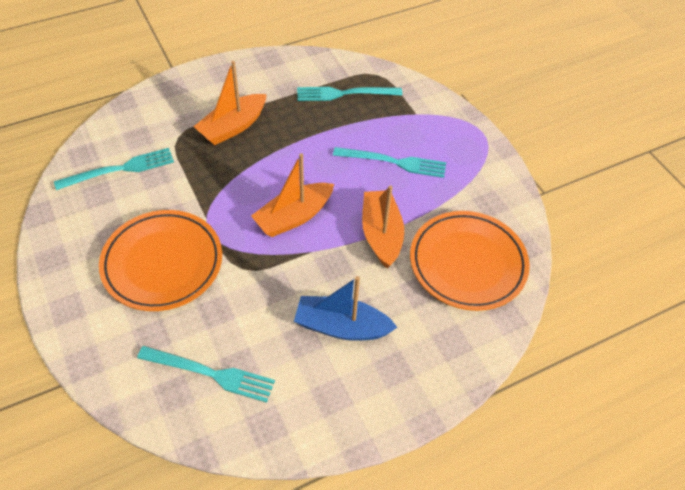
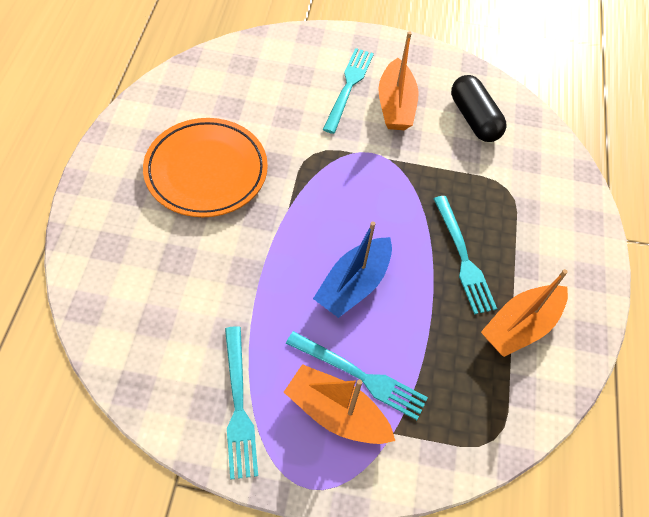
black capsule: none = 0 -> [451,75,506,142] = 1
orange plate: [99,210,222,311] [410,211,530,311] = 2 -> [143,118,268,217] = 1

